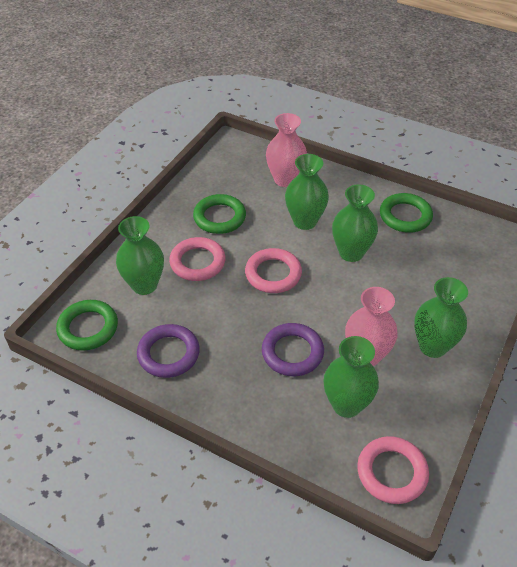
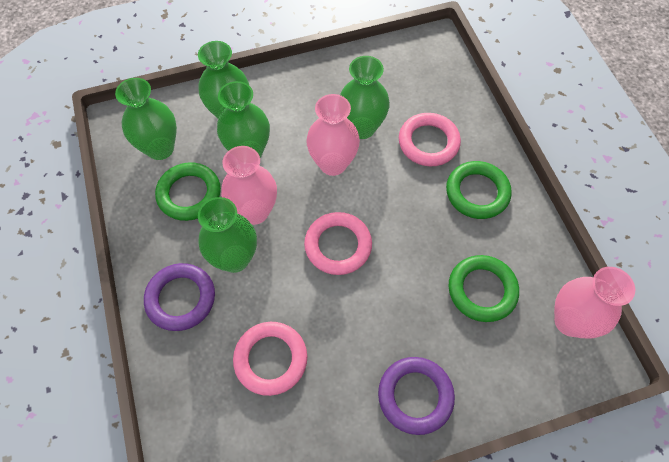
pink vase: [266,113,307,187] [345,287,397,366] = 2 -> [221,146,277,225] [306,94,360,176] [554,267,635,339] = 3

